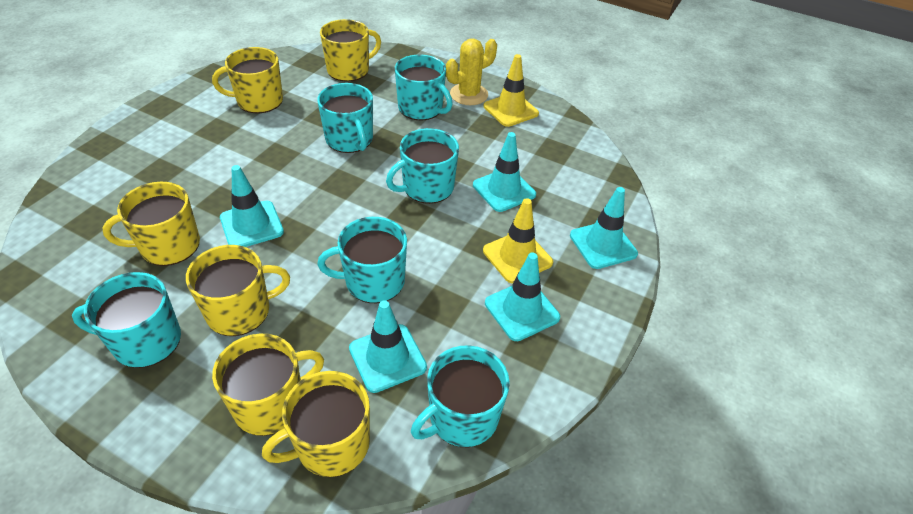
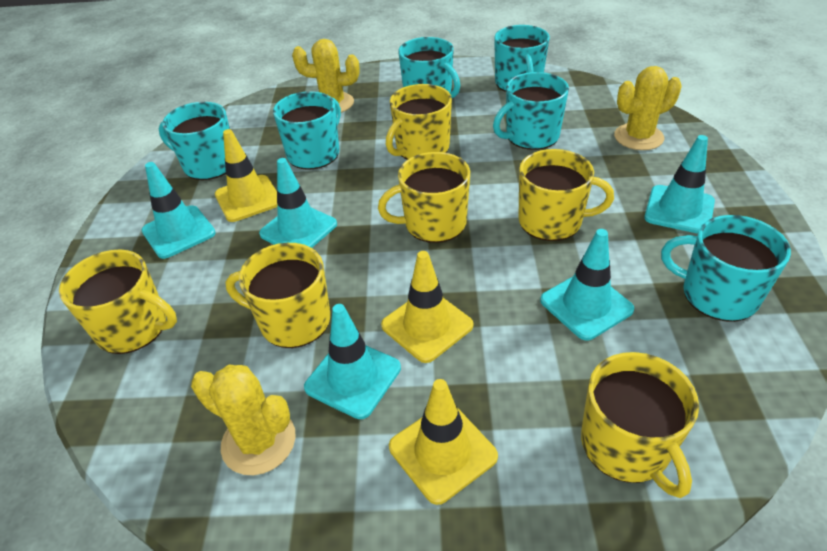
yellow cactus: [446,38,497,105] = 1 -> [191,365,296,475] [292,39,360,113] [614,66,682,150] = 3
yellow traffic cone: [483,198,553,283] [484,54,539,127] = 2 -> [215,129,277,222] [381,251,473,363] [389,379,498,505] = 3

